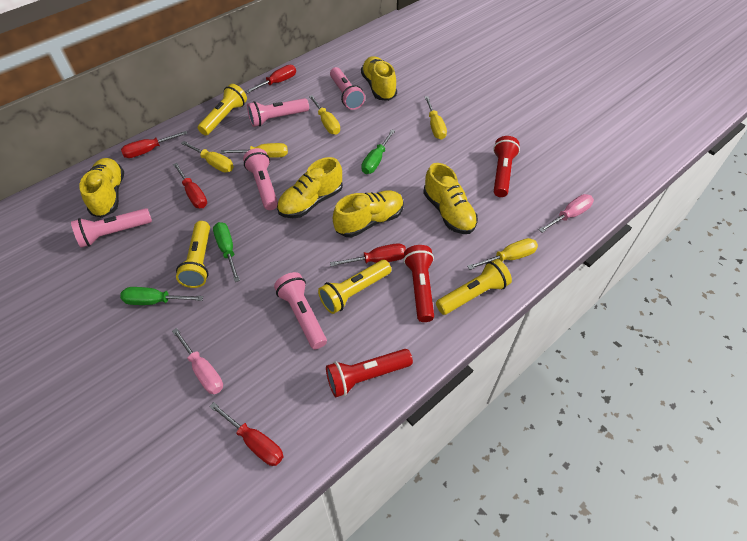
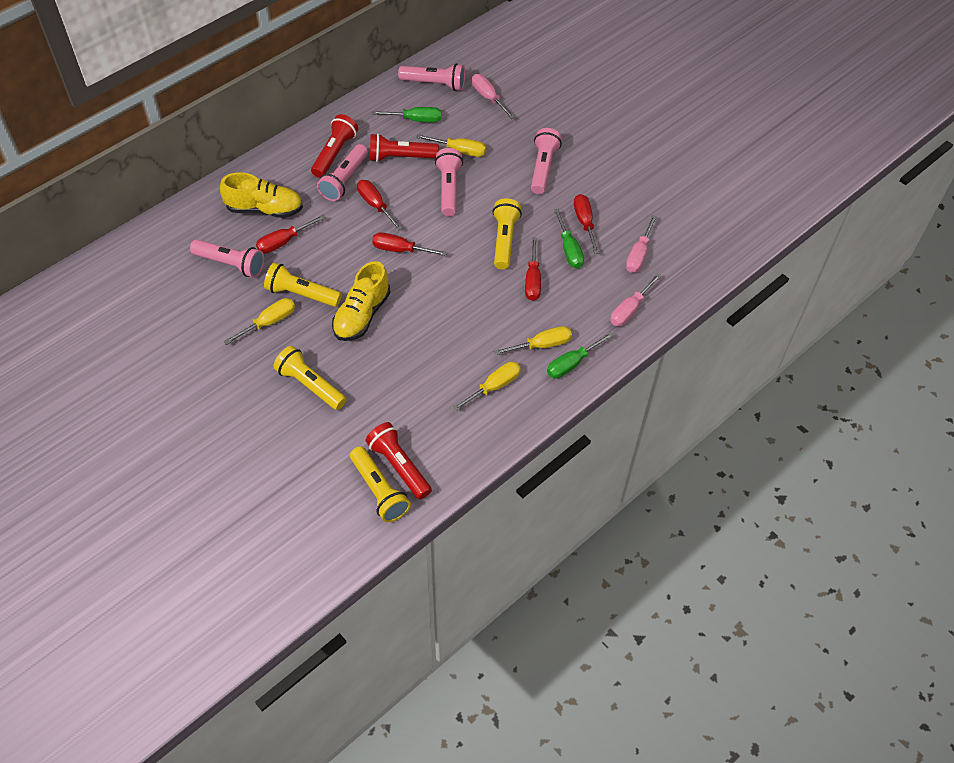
pink screwdriver: [172,328,223,394] [539,194,594,233] = 2 -> [472,74,515,119] [610,273,661,326] [626,215,657,273] = 3
yellow screwdriver: [181,141,234,172] [221,143,288,158] [309,95,340,135] [425,96,447,140] [467,238,538,270] = 5 -> [223,298,295,345] [416,134,486,157] [452,362,521,412] [494,326,572,355] = 4
yellow shoe: [79,158,124,218] [277,157,343,218] [333,191,404,237] [361,56,397,101] [423,163,478,234] = 5 -> [220,172,303,218] [332,261,391,341] = 2

